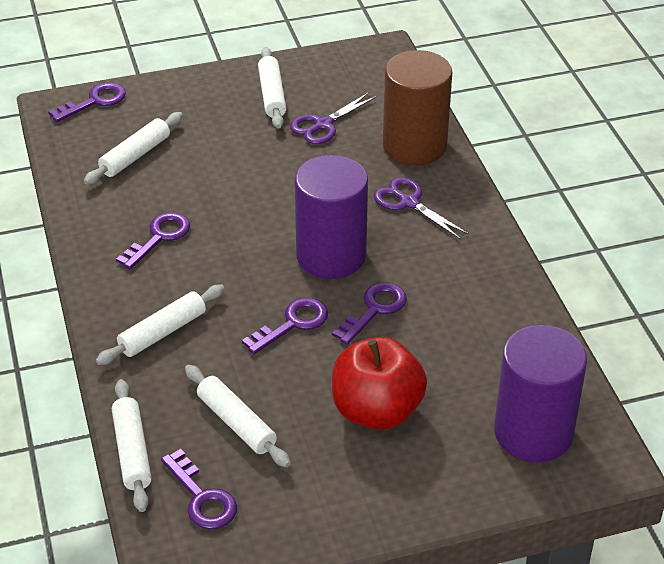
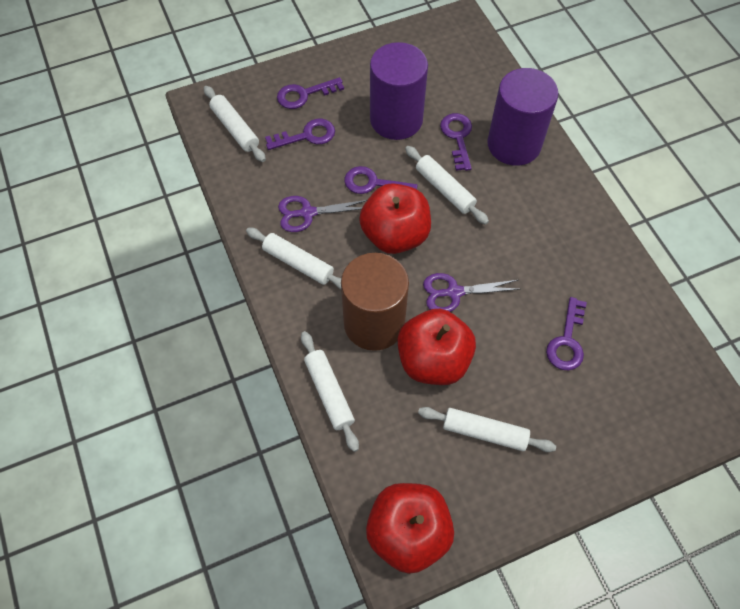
red apple: [332,337,427,430] = 1 -> [359,183,431,254] [366,483,454,574] [397,309,476,385] = 3

